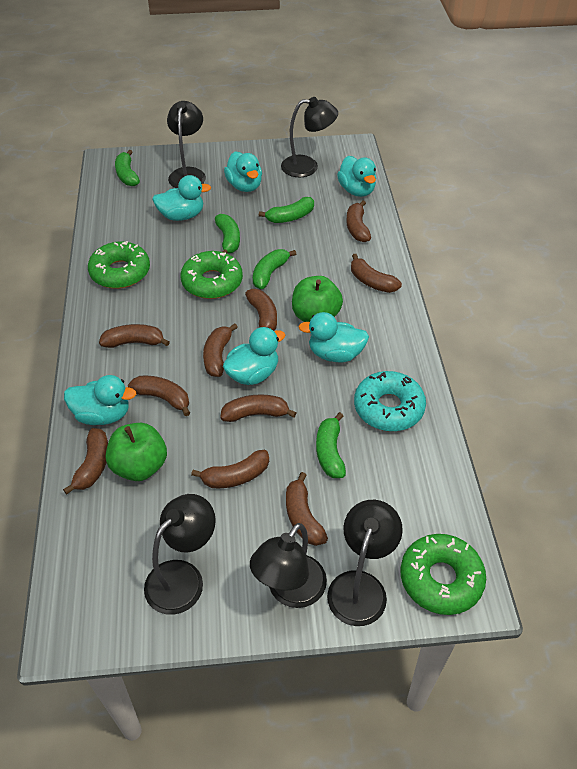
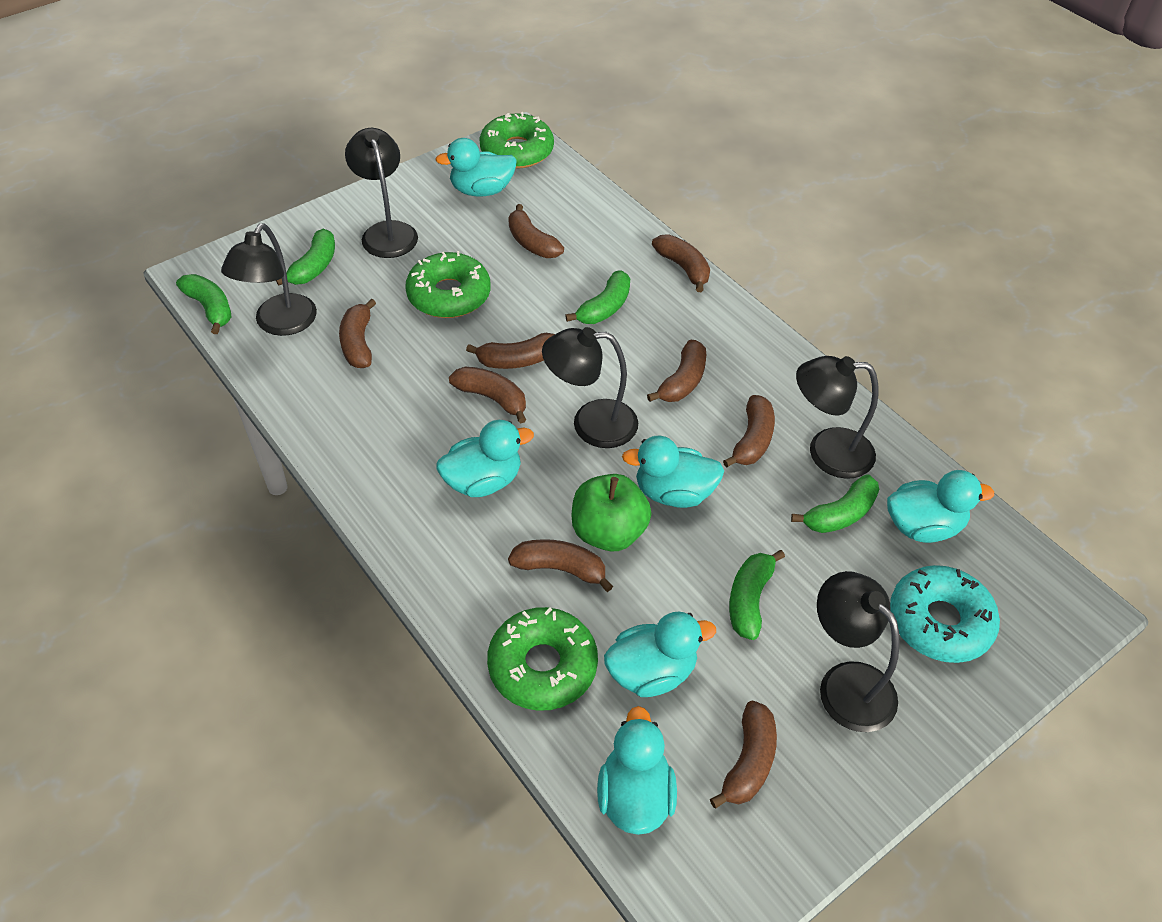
brown banana: [63,428,108,495] [99,324,170,348] [128,376,190,416] [191,450,269,488] [203,323,238,377] [220,394,296,422] [245,289,277,331] [286,472,328,546] [346,200,371,242] [351,254,402,293] = 10 -> [339,299,376,368] [449,367,526,424] [466,333,555,369] [508,204,564,258] [508,539,613,592] [647,340,706,402] [652,234,710,292] [710,701,777,808] [723,395,775,468] = 9
green apple: [106,423,167,481] [292,276,343,322] = 2 -> [572,474,651,551] = 1

